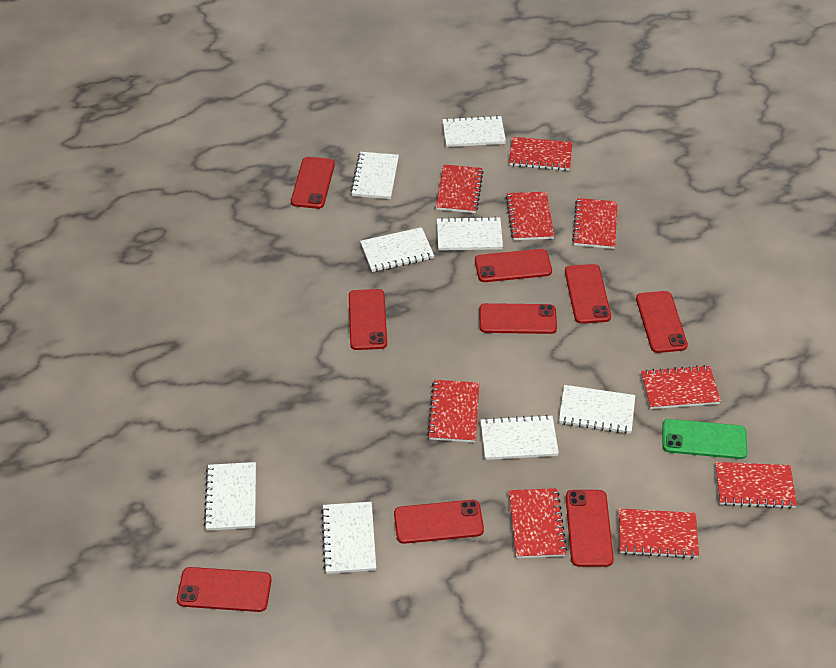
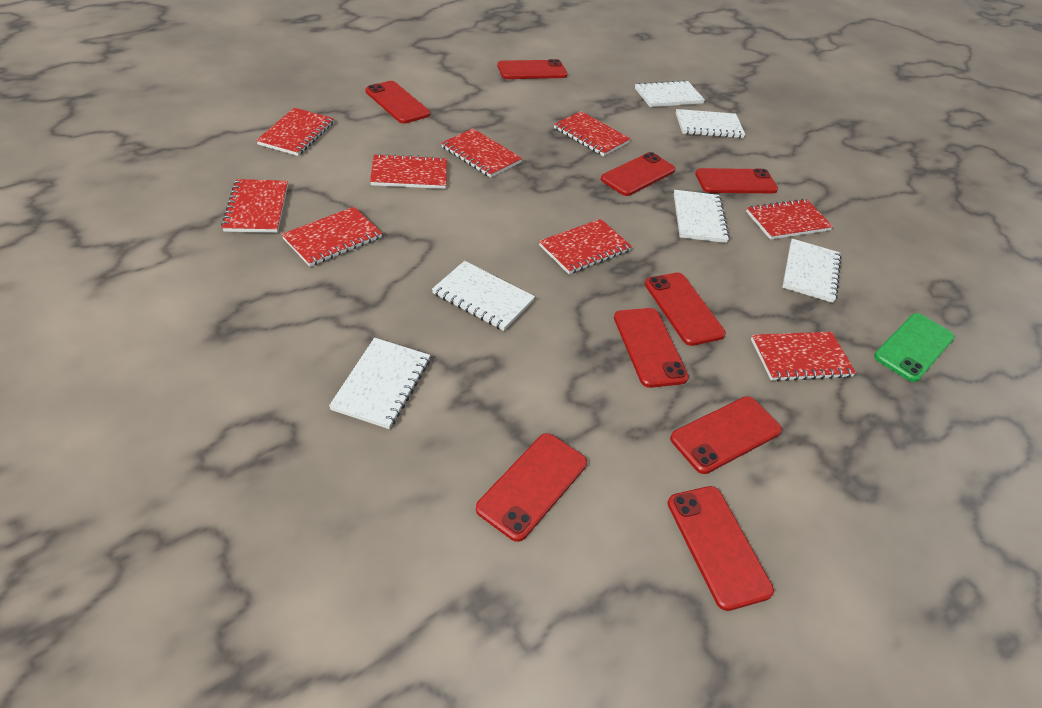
white notebook: [204,462,256,531] [321,502,376,574] [351,152,399,199] [360,227,434,272] [437,217,503,251] [442,115,506,147] [480,415,559,460] [559,385,635,434] = 8 -> [329,338,430,429] [432,261,535,331] [635,80,705,107] [674,190,730,243] [676,109,745,138] [782,239,842,303] = 6

